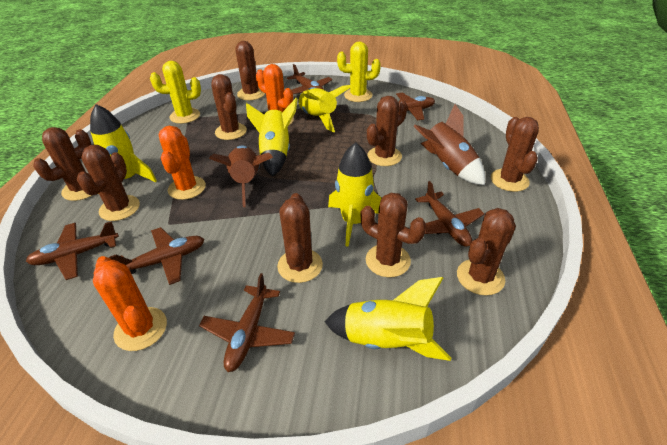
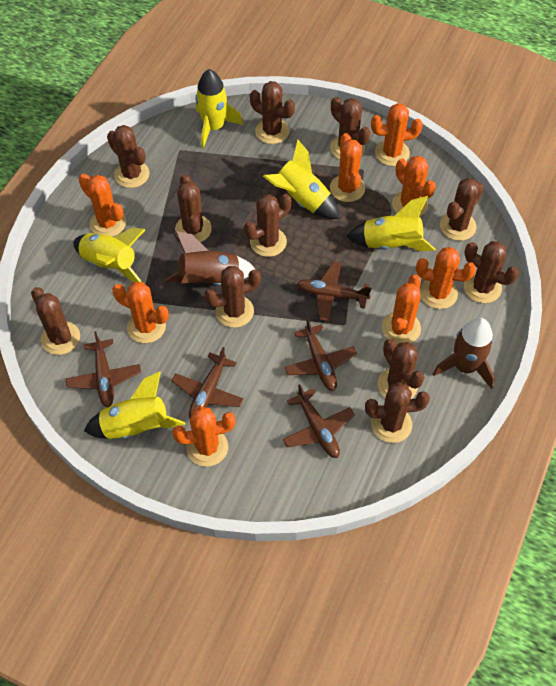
brown cactus: [33,127,92,201] [77,145,140,221] [212,74,247,140] [235,41,265,100] [277,193,323,283] [361,193,426,277] [367,96,407,166] [457,208,516,295] [491,117,539,192] = 9 -> [31,287,80,355] [107,125,150,188] [175,174,212,242] [205,266,261,328] [244,194,291,257] [250,81,295,144] [330,97,371,159] [365,382,430,443] [378,339,424,399] [440,178,484,241] [464,241,519,303] = 11
brown plane: [26,221,119,280] [109,227,204,285] [199,273,295,372] [287,64,332,94] [381,93,435,121] [415,181,484,247] = 6 -> [66,331,141,407] [171,347,244,418] [283,384,355,458] [284,318,357,391] [297,261,371,322] = 5
orange cactus: [93,256,167,351] [159,126,206,200] [256,64,294,126] = 3 -> [79,174,126,237] [112,282,169,343] [172,406,236,467] [330,133,365,202] [371,103,423,166] [382,275,421,344] [392,156,436,217] [416,247,476,309] = 8
yellow cactus: [150,61,201,124] [337,41,381,102] = 2 -> none = 0

